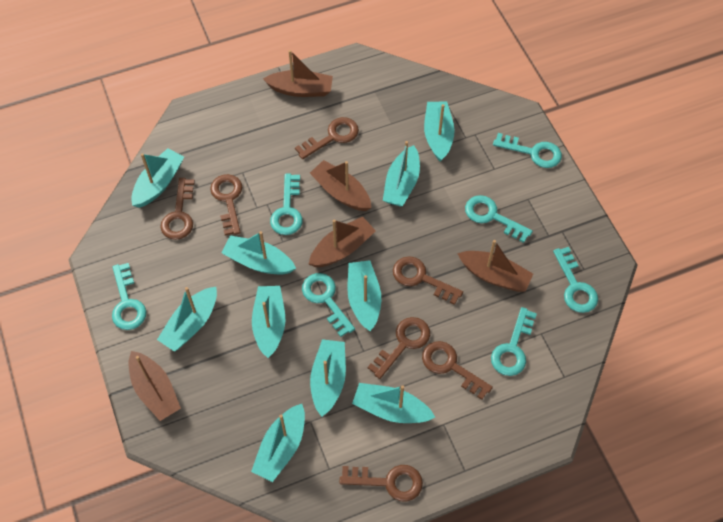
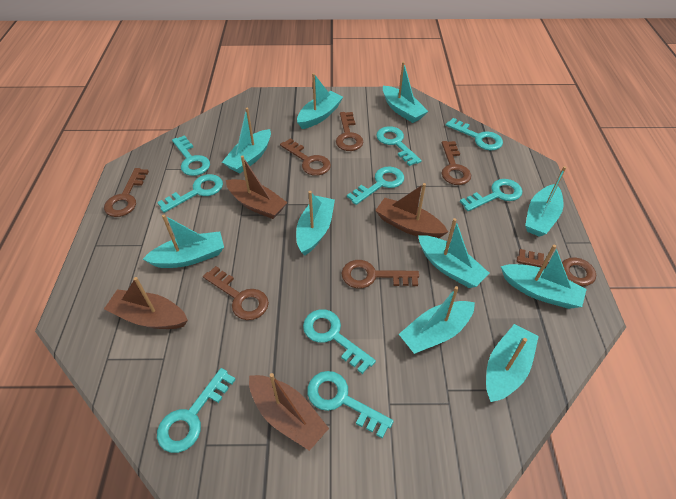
brown boat: [129,351,181,421] [263,50,333,97] [309,217,376,267] [310,160,371,211] [457,240,533,292] = 5 -> [104,277,188,329] [226,155,288,219] [249,373,329,451] [375,183,448,238] = 4
turquoise key: [112,263,146,330] [270,174,303,235] [302,273,355,337] [465,195,533,243] [491,307,537,376] [493,133,562,168] [553,247,598,313] = 7 -> [157,174,223,213] [157,368,236,453] [172,135,210,176] [303,309,376,374] [307,371,394,439] [347,167,404,205] [376,126,422,166] [446,118,503,150] [460,179,523,211] = 9

